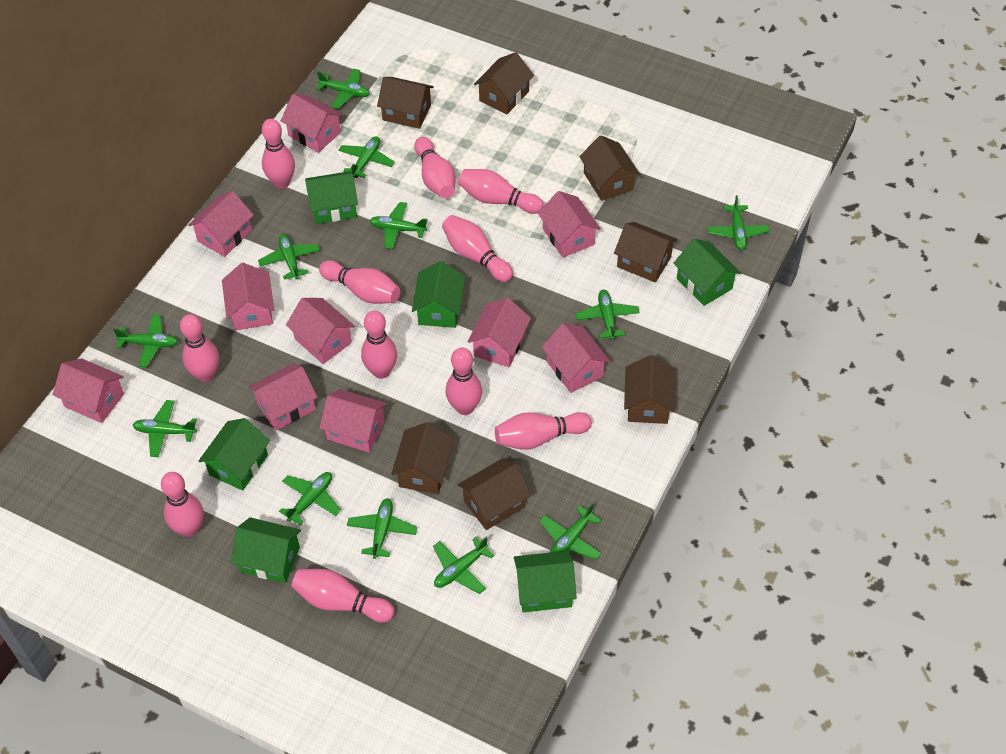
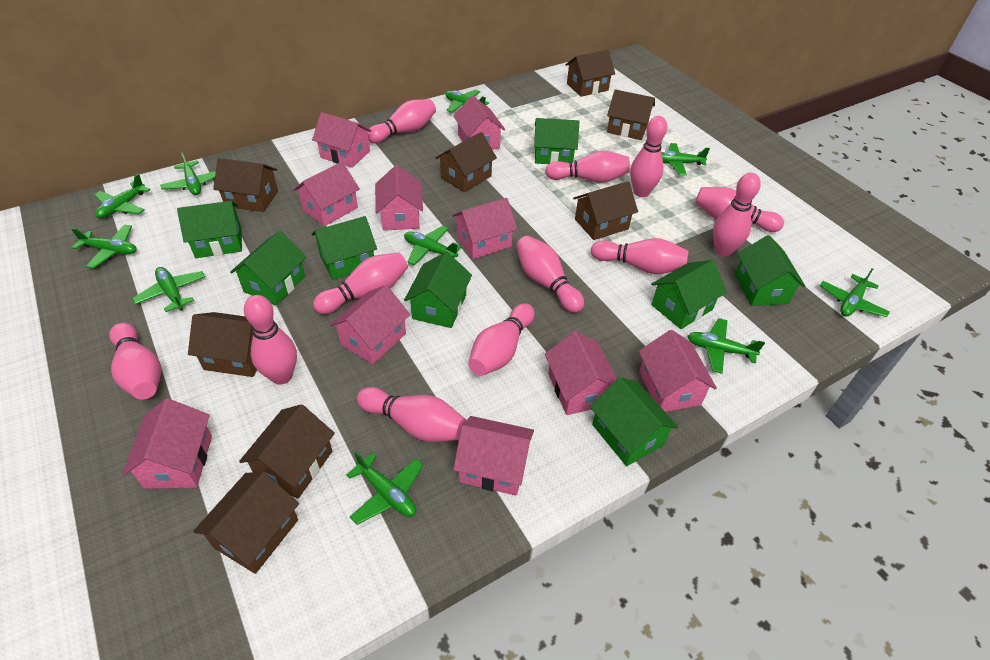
brown house: [377,77,434,129] [391,422,454,494] [458,459,531,530] [474,52,534,114] [579,136,640,201] [614,222,678,283] [624,355,675,424] = 7 -> [188,312,257,377] [193,472,299,574] [213,158,278,212] [239,404,335,499] [435,132,497,192] [565,50,615,97] [573,181,638,240] [607,89,655,140] = 8
green house: [199,418,270,491] [231,517,301,583] [305,171,358,224] [412,261,465,328] [514,551,577,612] [673,239,741,306] = 6 -> [177,201,242,258] [230,231,306,306] [311,216,377,280] [404,252,472,328] [534,118,579,164] [590,377,679,466] [651,260,727,329] [735,235,805,306] = 8
green plane: [113,314,178,367] [133,400,197,457] [258,234,320,280] [279,472,341,526] [316,69,370,109] [338,136,395,178] [347,498,417,559] [369,202,428,249] [433,537,494,594] [540,503,602,560] [575,290,640,340] [707,195,770,250] = 12 -> [71,224,137,269] [94,174,151,219] [132,267,205,312] [160,152,216,195] [346,451,423,525] [404,226,462,266] [445,90,489,113] [662,143,710,175] [687,318,765,374] [820,268,890,317] = 10
pink bowling pin: [161,472,204,537] [180,314,219,382] [262,119,295,189] [291,569,394,623] [319,260,400,304] [361,310,397,379] [414,137,455,198] [442,215,513,282] [446,348,482,415] [458,169,543,214] [495,412,592,450] = 11 -> [109,323,161,400] [244,295,297,385] [313,252,408,314] [357,387,466,442] [368,99,436,144] [468,303,535,376] [516,236,584,313] [545,151,630,183] [591,238,689,274] [630,116,667,197] [695,187,784,232] [713,173,761,257] = 12

